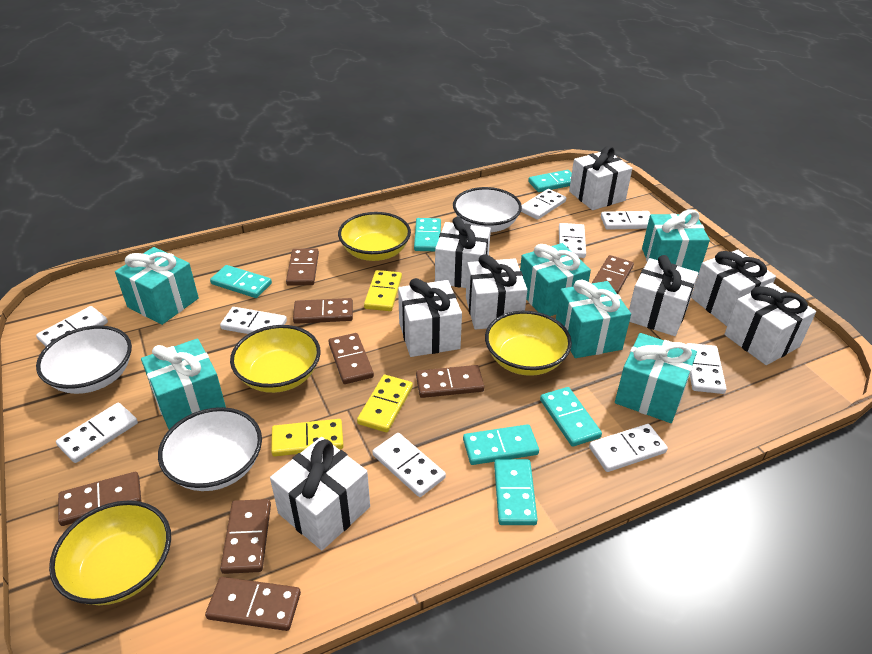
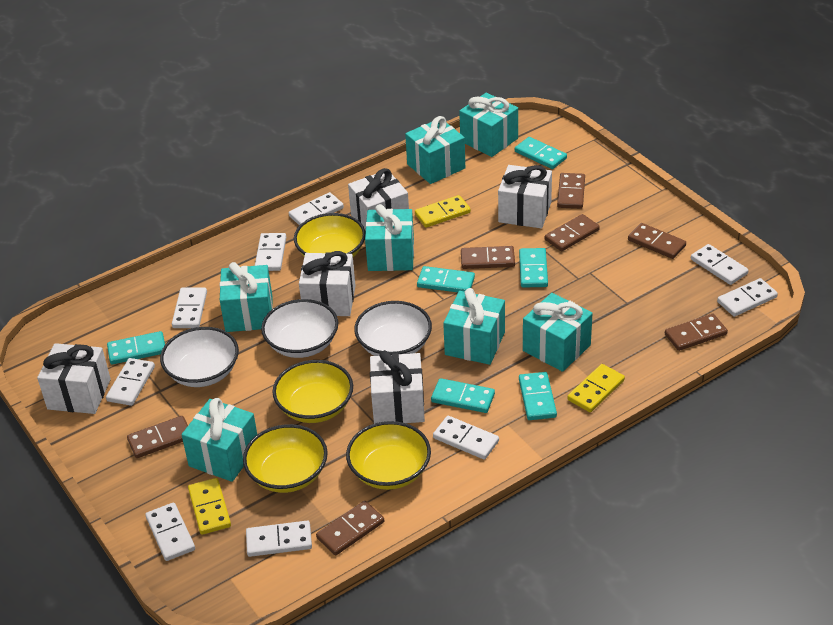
brown domino: [58,472,141,526] [205,577,301,631] [220,499,271,574] [286,248,319,286] [293,298,353,324] [328,333,374,384] [416,365,484,398] [591,255,634,294] = 8 -> [127,416,188,458] [316,501,384,555] [461,246,515,269] [545,214,600,251] [557,173,585,209] [628,223,686,259] [665,314,728,351] = 7
turquoise gift: [115,247,199,325] [141,338,226,429] [520,243,591,316] [556,280,631,358] [615,333,697,423] [642,209,710,274] = 6 -> [182,398,257,482] [220,262,273,332] [365,204,414,271] [405,116,465,184] [443,288,505,365] [459,93,518,157] [523,293,593,372] = 7
white gift: [270,437,370,551] [398,278,462,357] [435,217,491,288] [466,254,527,330] [569,146,632,210] [629,255,698,336] [691,250,776,326] [724,283,816,365] = 8 -> [37,343,111,414] [299,251,356,316] [348,168,409,232] [370,350,425,424] [498,165,552,228] = 5

